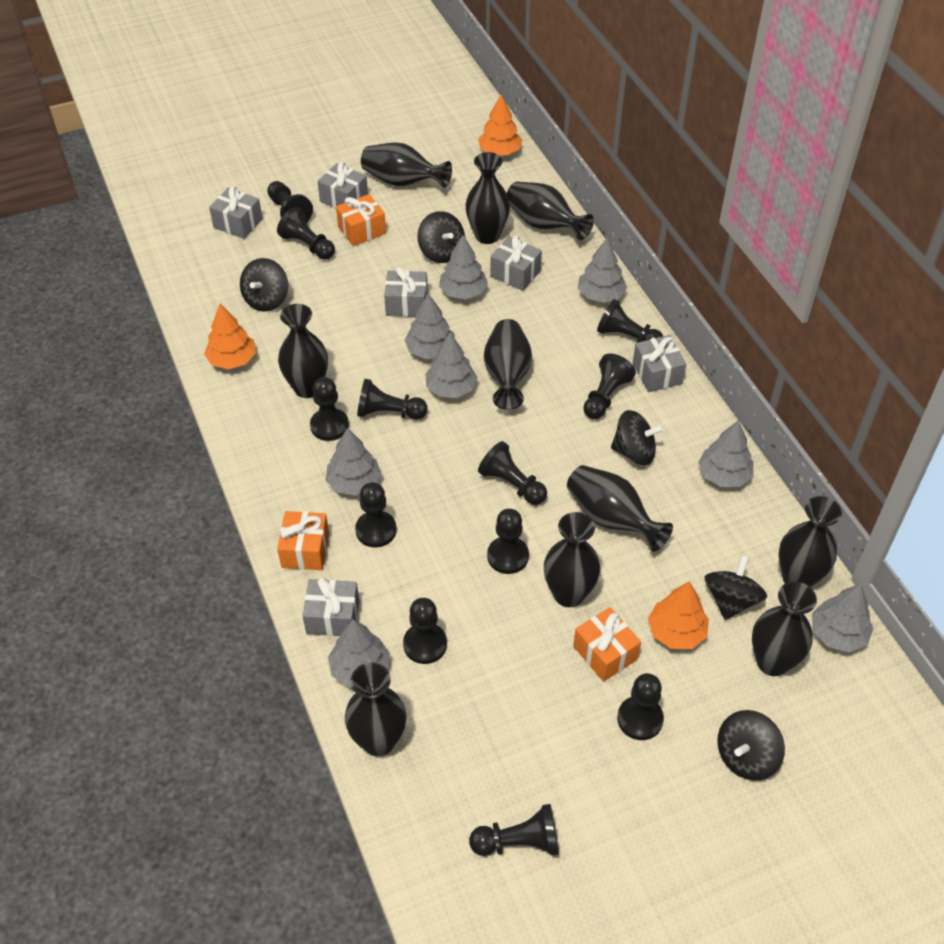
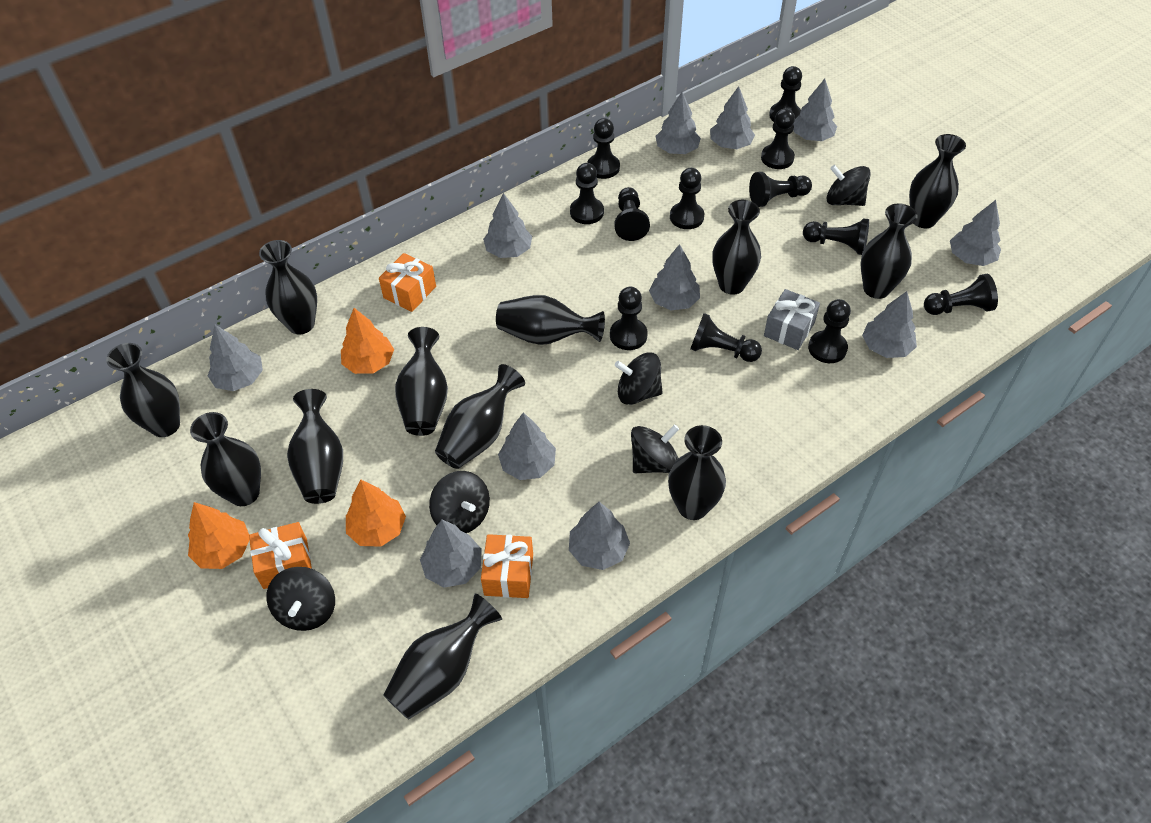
black vase: [278,304,328,398] [345,662,406,756] [361,142,452,188] [466,152,510,244] [484,319,532,410] [507,182,594,240] [544,512,600,607] [567,465,673,552] [752,582,817,676] [779,496,842,588] = 10 -> [106,343,180,437] [190,412,261,506] [259,240,317,334] [287,389,343,504] [383,593,502,719] [395,327,448,436] [435,364,525,469] [496,295,605,345] [668,425,726,520] [712,200,761,295] [860,203,918,299] [909,134,966,228] = 12
grey gift: [209,186,263,239] [303,577,359,636] [318,162,368,209] [384,267,428,317] [490,236,542,291] [633,335,686,392] = 6 -> [764,289,820,350] = 1
grey tree: [326,428,381,495] [328,619,390,687] [404,293,455,359] [425,333,477,398] [439,235,488,299] [578,238,627,303] [698,421,753,487] [812,583,874,652] = 8 -> [208,325,263,391] [420,520,482,588] [483,193,532,258] [498,412,556,480] [569,502,630,570] [649,244,700,310] [656,92,701,154] [710,86,755,149] [793,79,837,141] [862,291,917,358] [950,200,1001,266] = 11

